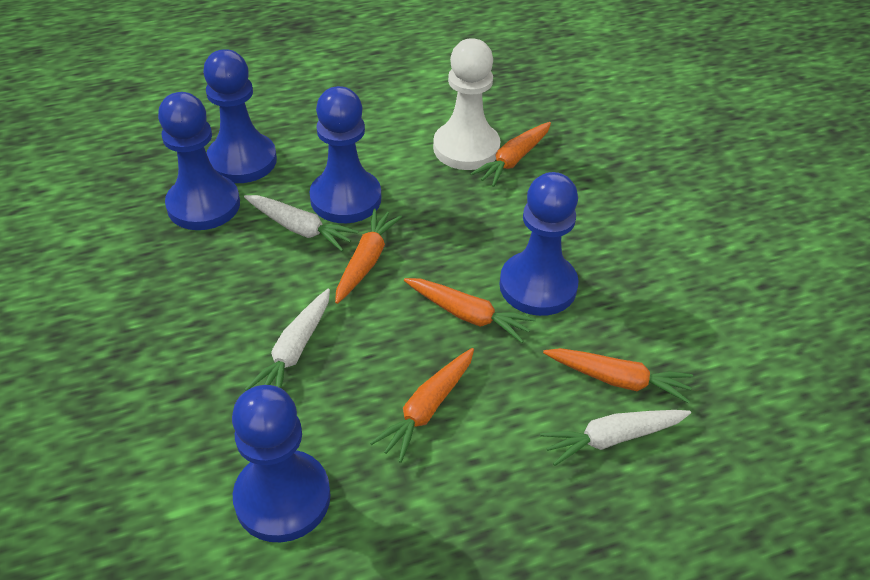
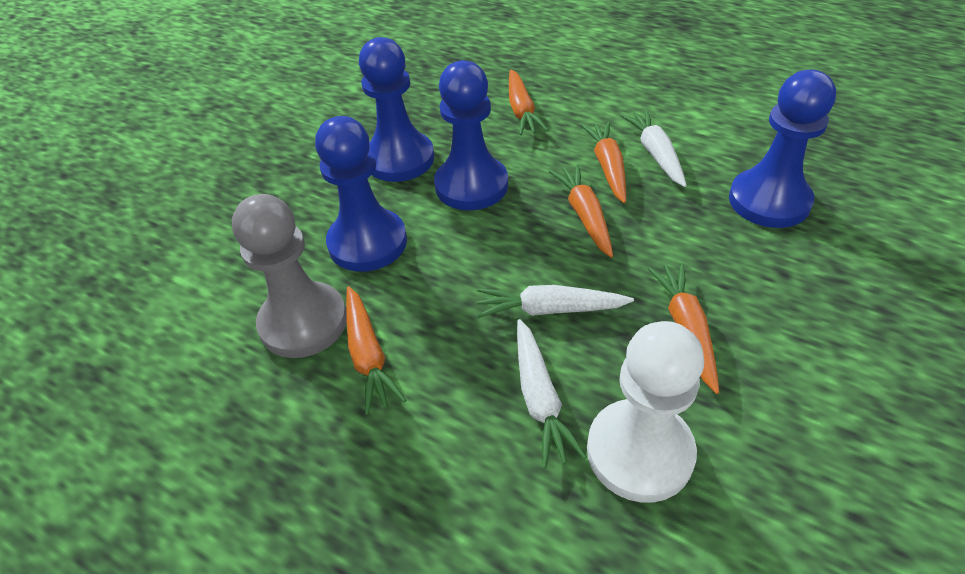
blue pawn: [158,92,240,230] [203,49,277,183] [232,385,331,542] [309,86,381,223] [500,172,579,316] = 5 -> [315,116,407,272] [359,37,434,182] [434,60,508,210] [729,70,836,228] = 4
grey pawn: none = 0 -> [232,194,347,358] = 1

